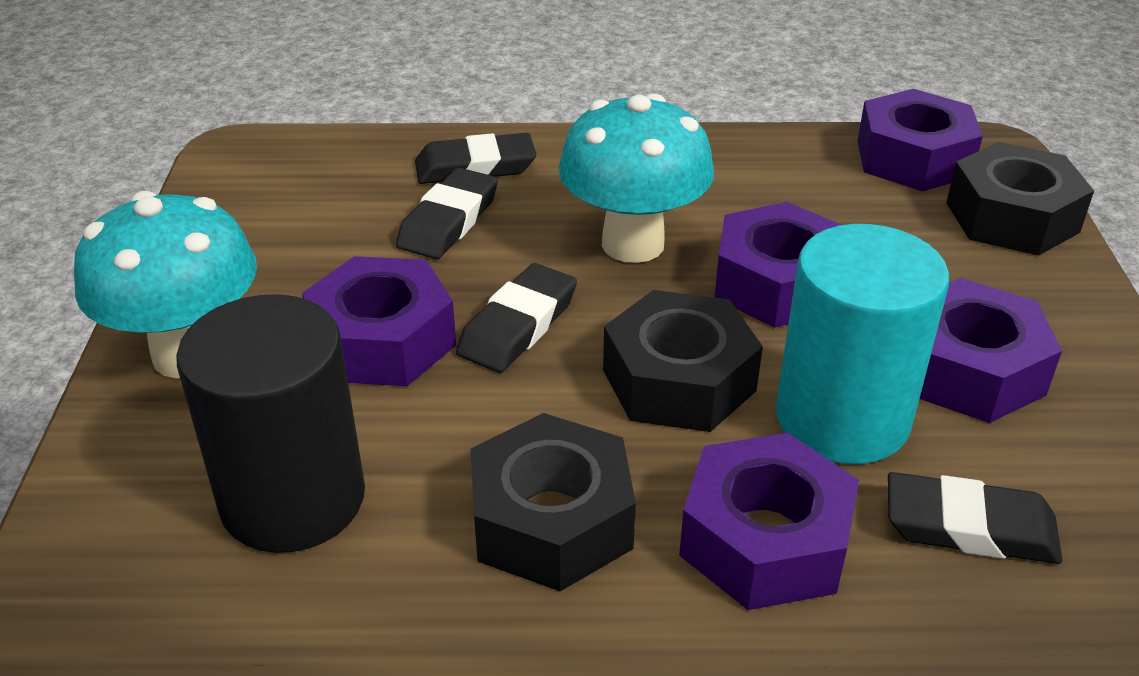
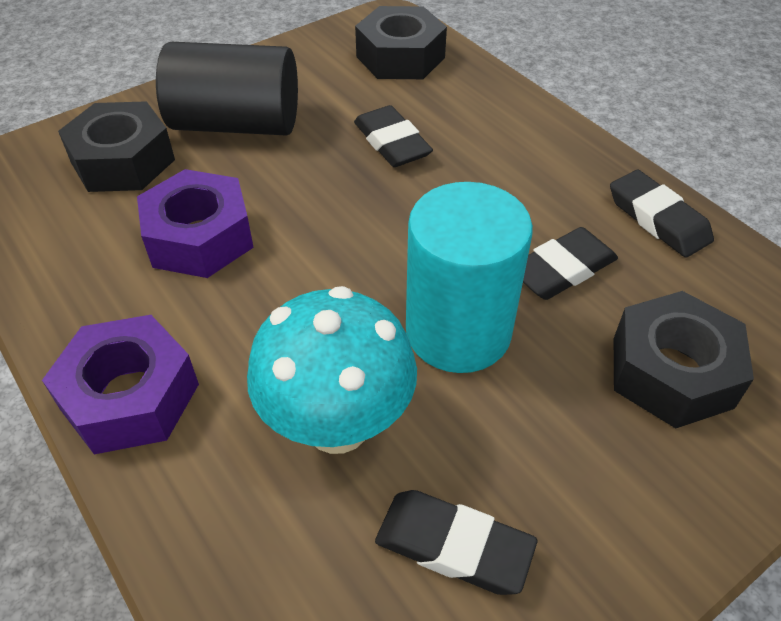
purple nut: [302,256,456,386] [679,433,859,610] [715,202,841,328] [857,89,983,191] [920,278,1062,423] = 5 -> [42,315,199,454] [137,169,254,278] = 2
turquoise mushroom: [74,191,257,378] [559,93,714,263] = 2 -> [247,286,417,454] = 1

